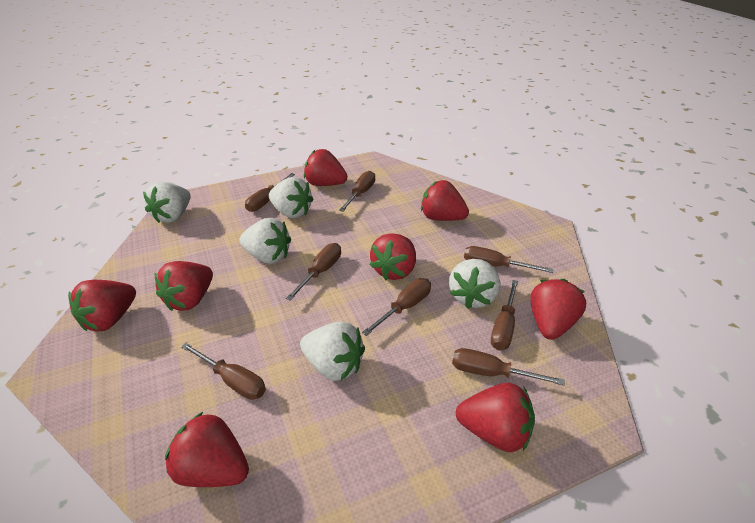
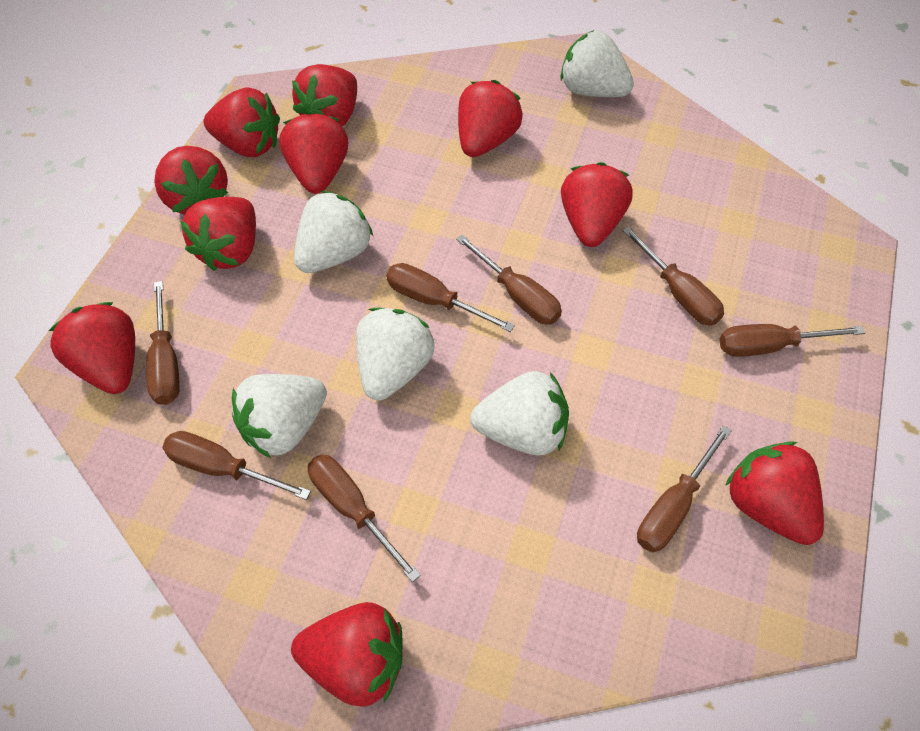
red strawberry: [68,280,136,331] [155,261,213,311] [165,411,249,487] [304,149,348,186] [370,233,416,280] [421,180,469,221] [456,383,535,452] [531,279,586,340] = 8 -> [49,302,135,394] [154,146,228,215] [180,197,256,271] [204,88,280,157] [279,111,348,194] [291,602,402,707] [292,64,357,126] [458,80,523,157] [561,162,633,247] [725,441,824,545] = 10

